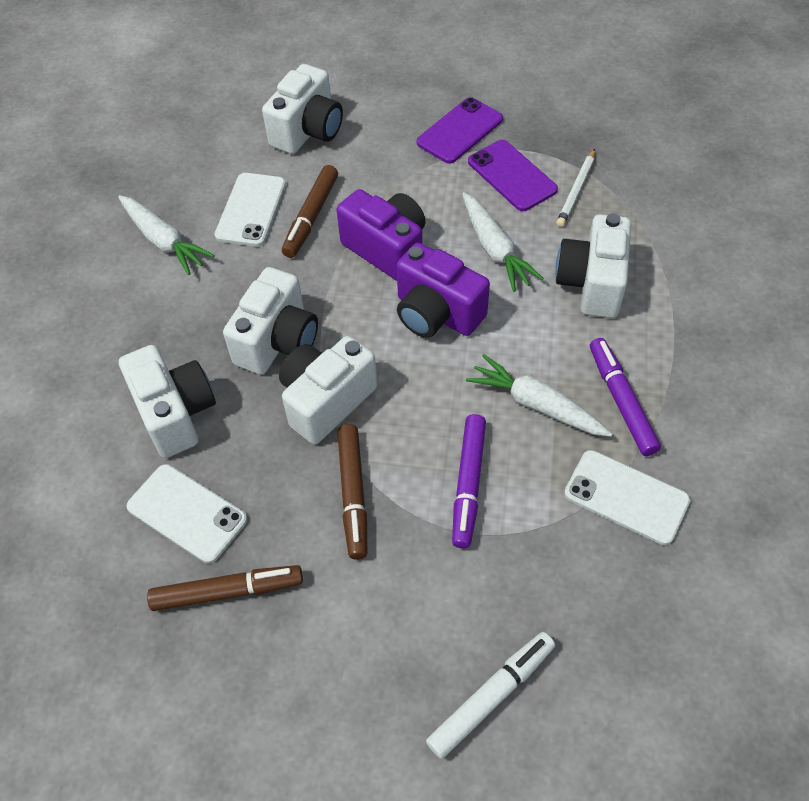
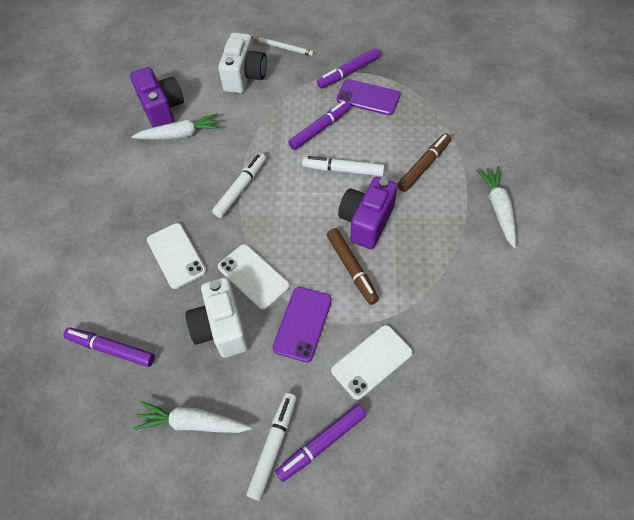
brown marker: [147,565,303,611] [282,165,338,258] [337,424,367,559] = 3 -> [327,228,379,305] [397,134,451,192] = 2
purple marker: [452,414,486,548] [590,338,661,456] = 2 -> [63,327,155,367] [275,404,367,482] [288,101,351,150] [317,48,380,89] = 4
white camera: [119,345,216,458] [223,267,318,375] [262,64,343,154] [279,336,377,444] [555,213,631,318] = 5 -> [185,277,248,358] [218,32,267,93] = 2
white marker: [426,632,555,759] = 1 -> [212,153,266,218] [246,393,297,501] [302,156,385,176] = 3

